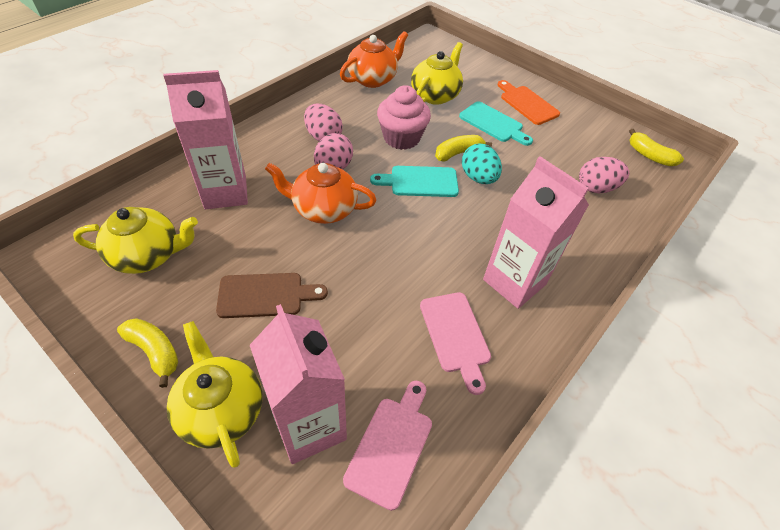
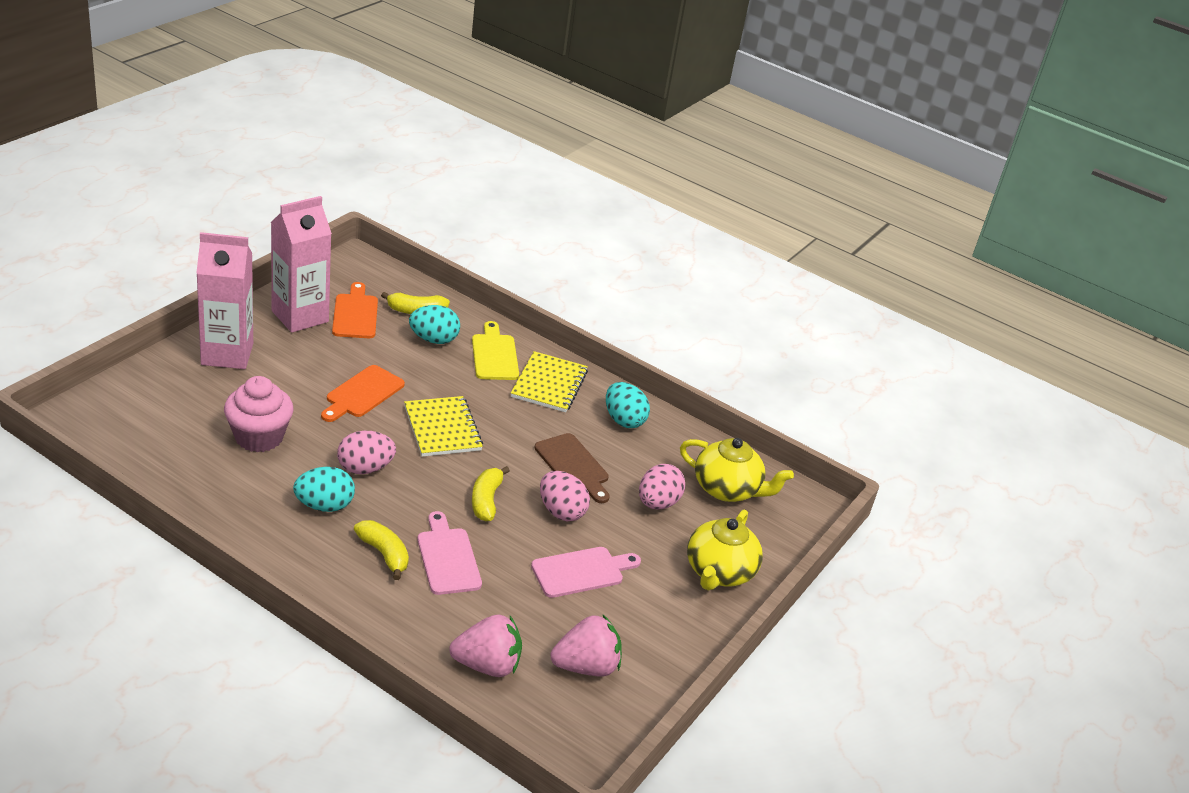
orange cutting board: [498,80,560,125] = 1 -> [321,365,405,422] [332,282,378,338] = 2
orange teapot: [265,163,376,224] [340,31,408,88] = 2 -> none = 0
pink carton: [163,70,248,209] [250,304,347,464] [483,156,589,309] = 3 -> [196,232,253,369] [271,196,332,333] = 2
pink strawberry: none = 0 -> [449,615,522,677] [550,615,622,676] = 2
turquoise cutting board: [370,166,459,197] [459,101,533,146] = 2 -> none = 0
turquoise egg: [462,144,502,184] = 1 -> [293,467,355,512] [409,305,460,344] [606,382,650,428] = 3
yellow cutting board: none = 0 -> [472,321,519,380] = 1
yellow notebook: none = 0 -> [404,396,483,457] [511,351,588,412] = 2
yellow teapot: [73,207,198,274] [167,321,262,468] [411,42,463,105] = 3 -> [680,438,794,502] [687,509,763,590] = 2

